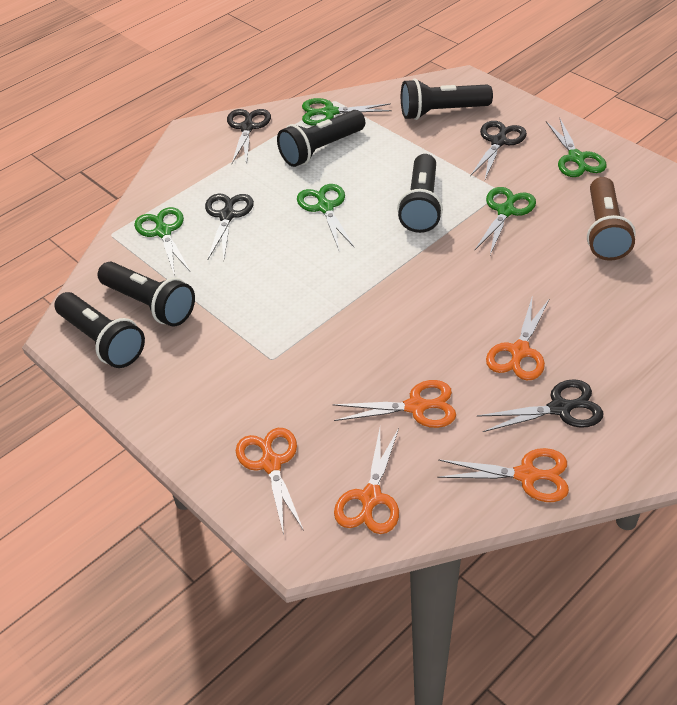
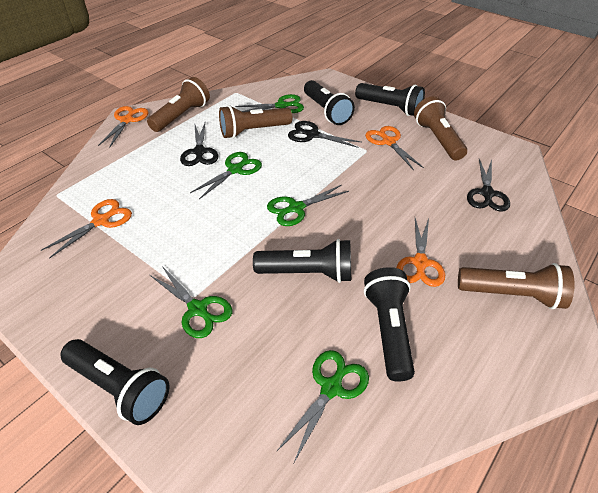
black scissors: [205,194,254,259] [227,109,271,165] [470,121,527,179] [477,379,603,432] = 4 -> [180,123,218,166] [288,121,361,148] [467,159,510,212] = 3
brown flashlight: [587,177,636,261] = 1 -> [147,77,210,132] [219,105,292,139] [414,96,467,161] [458,263,575,309] = 4
orange scissors: [236,428,304,535] [332,380,456,428] [334,428,399,534] [437,448,569,502] [486,295,550,380] = 5 -> [41,199,132,259] [98,106,149,148] [365,126,424,170] [396,218,445,287] = 4

